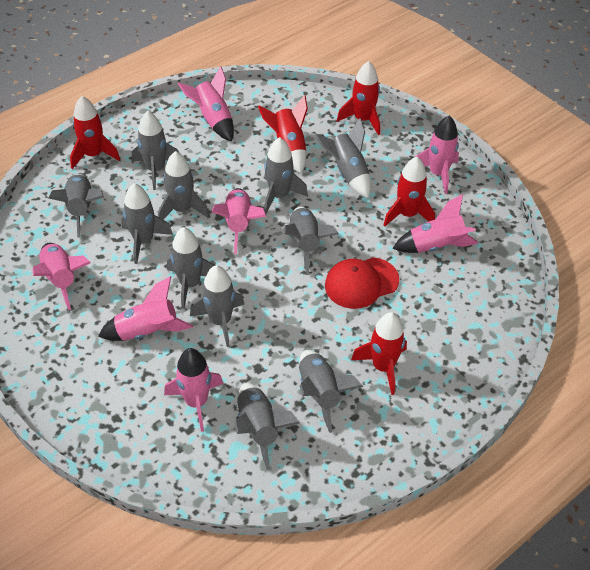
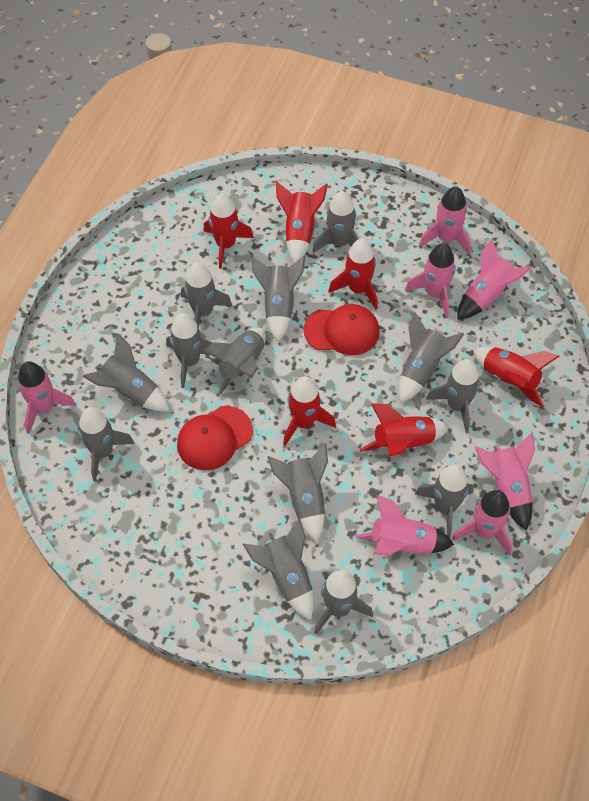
grey rocket: [49,174,104,238] [121,183,173,264] [132,111,179,190] [158,151,209,220] [167,227,215,309] [190,265,244,347] [235,383,300,470] [264,137,308,214] [284,207,339,274] [299,350,363,433] [315,118,371,198] = 11 -> [78,407,134,482] [82,333,170,412] [166,313,213,388] [181,263,232,328] [203,328,266,397] [243,518,314,620] [251,256,305,342] [267,444,328,542] [312,191,359,253] [314,570,373,635] [399,312,464,403] [415,464,474,538] [426,359,480,433] = 13
red cap: [325,257,399,309] = 1 -> [177,406,253,470] [304,304,380,355] = 2
red rocket: [70,96,120,169] [258,95,308,174] [337,61,380,135] [351,312,407,395] [383,157,435,226] = 5 -> [203,193,254,269] [276,182,328,263] [283,376,336,446] [328,239,378,310] [359,403,449,457] [473,347,560,407] = 6

